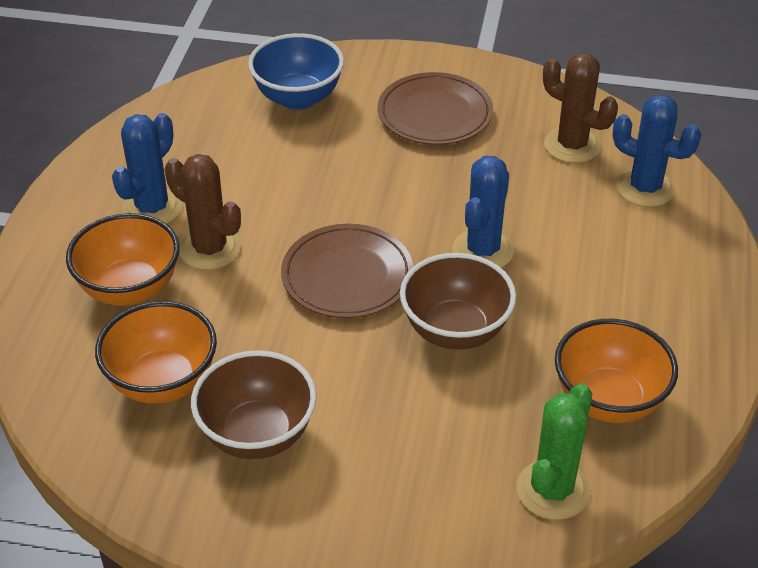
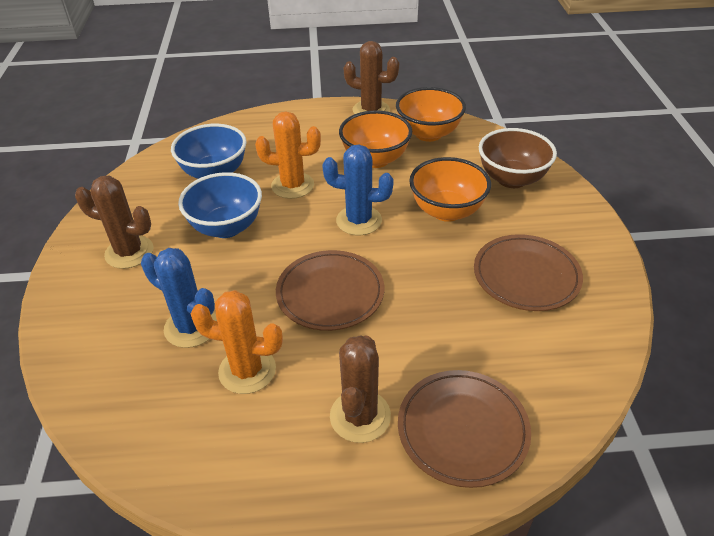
blue bowl: [248,33,344,110] = 1 -> [171,124,247,179] [178,172,262,238] = 2
blue cactus: [112,113,182,224] [452,156,514,268] [612,94,701,207] = 3 -> [141,248,217,348] [322,144,394,235] = 2
brown bowl: [191,350,317,459] [400,253,516,350] = 2 -> [479,128,557,188] = 1
brown cactus: [165,154,241,270] [543,53,618,163] = 2 -> [75,176,154,269] [330,335,391,443] [344,41,399,114] = 3
brown plate: [281,224,413,318] [378,72,493,145] = 2 -> [276,250,384,331] [398,370,531,488] [474,234,583,311] = 3
green cactus: [517,383,592,520] = 1 -> none = 0
orange cactus: none = 0 -> [191,290,283,394] [255,111,321,199] = 2

